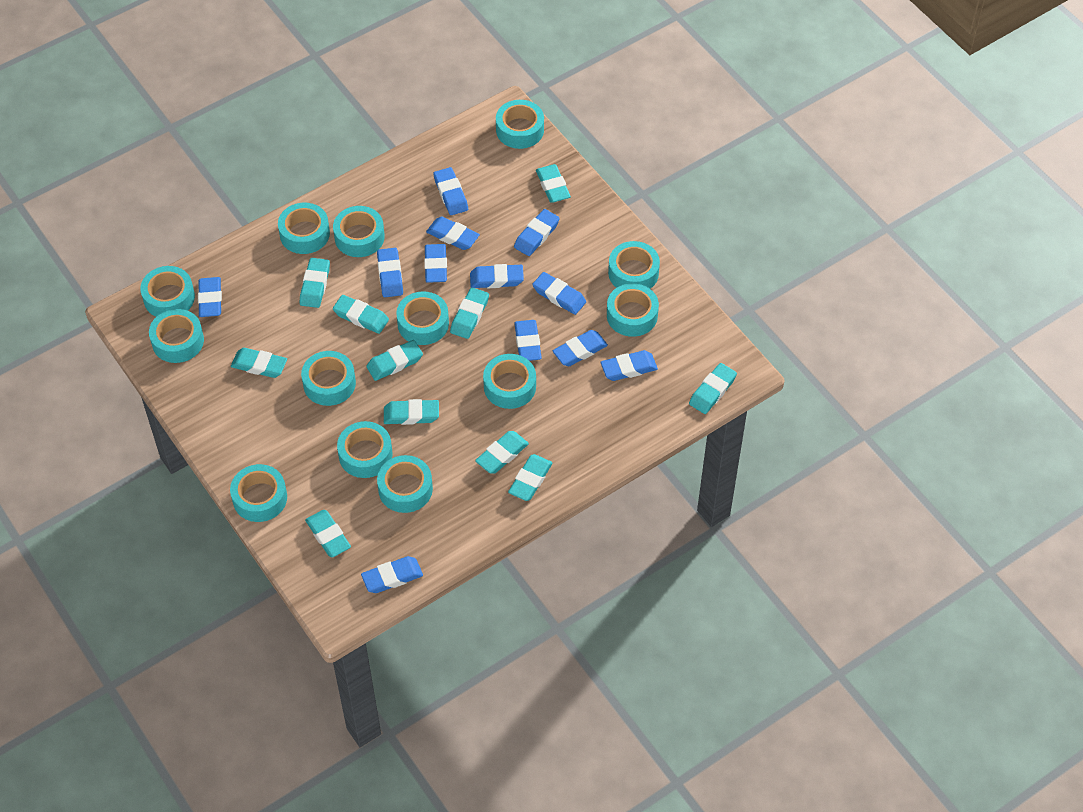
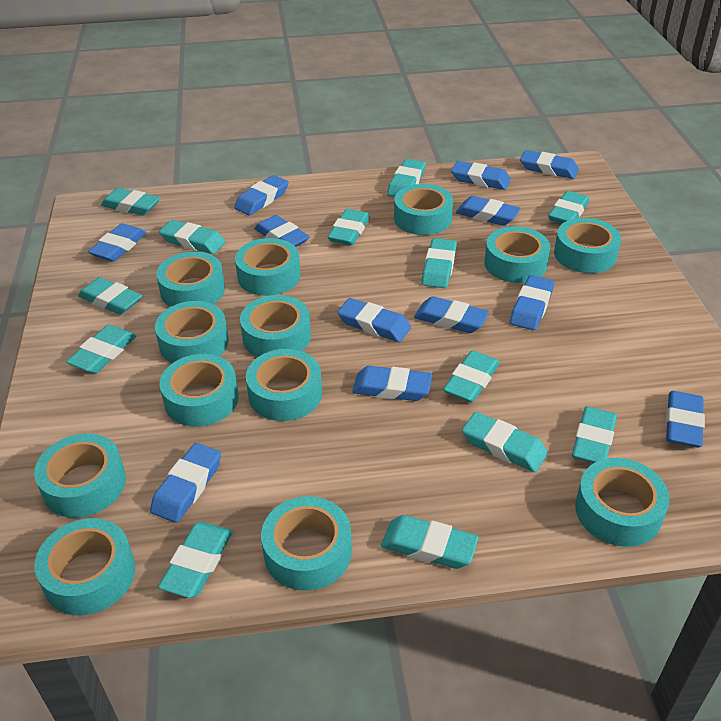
turquoise eraser: [231,348,287,378] [300,258,330,308] [305,510,351,557] [333,295,389,334] [366,340,423,381] [384,399,439,425] [450,287,489,339] [475,431,529,473] [508,454,553,501] [536,164,571,203] [689,363,737,414] = 11 -> [66,325,136,373] [78,277,142,315] [101,188,160,216] [158,522,233,598] [159,220,225,254] [328,209,370,245] [381,515,478,569] [387,159,426,197] [422,238,457,288] [443,351,500,402] [462,412,548,472] [548,191,589,224] [572,406,617,463] = 13

